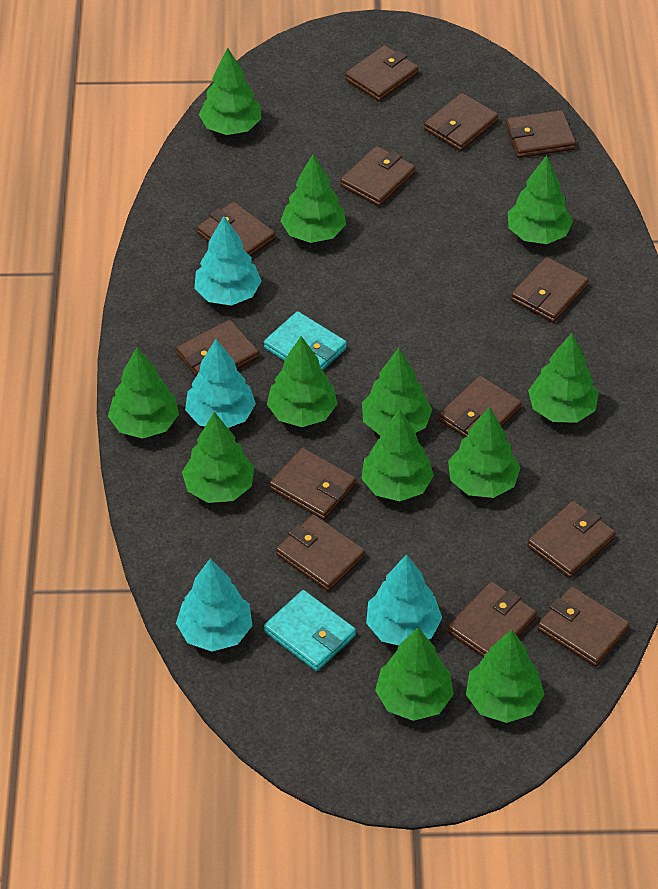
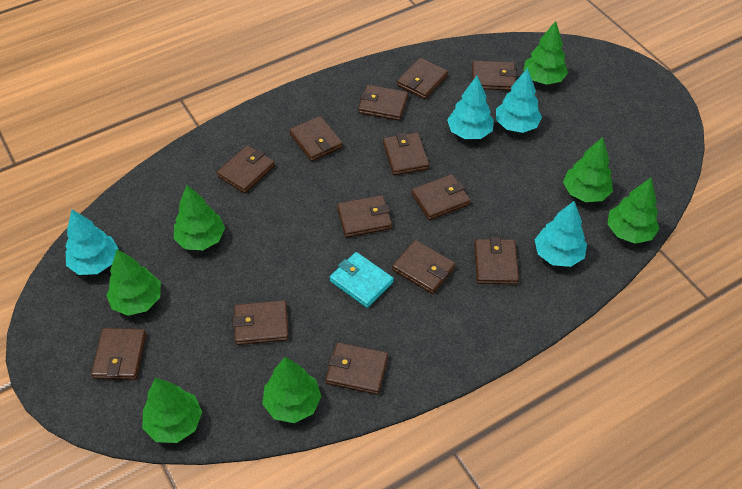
green tree: [108,347,179,439] [182,412,254,503] [199,47,261,135] [267,336,338,427] [280,154,346,243] [361,409,434,501] [362,348,432,435] [375,628,454,721] [448,406,520,498] [466,630,544,723] [508,155,573,244] [528,333,599,423] = 12 -> [106,249,161,316] [142,378,202,443] [174,185,225,250] [262,357,321,423] [523,21,568,85] [563,137,613,202] [607,178,660,244] = 7
turquoise wallet: [264,311,347,370] [264,590,356,671] = 2 -> [330,252,394,308] = 1

